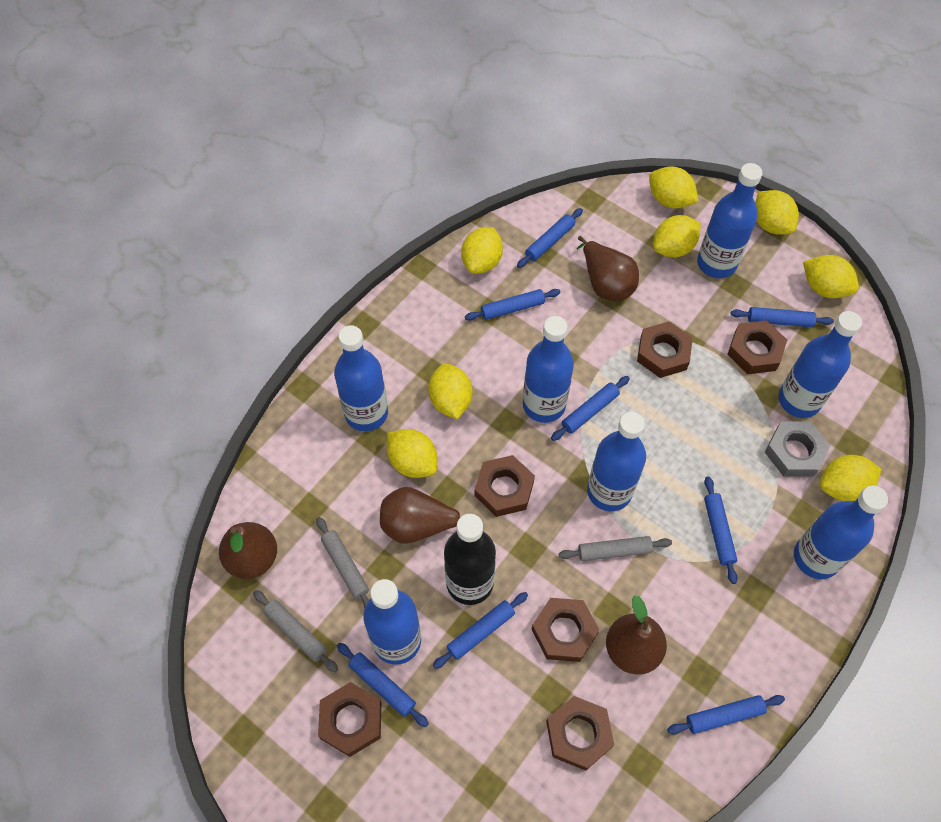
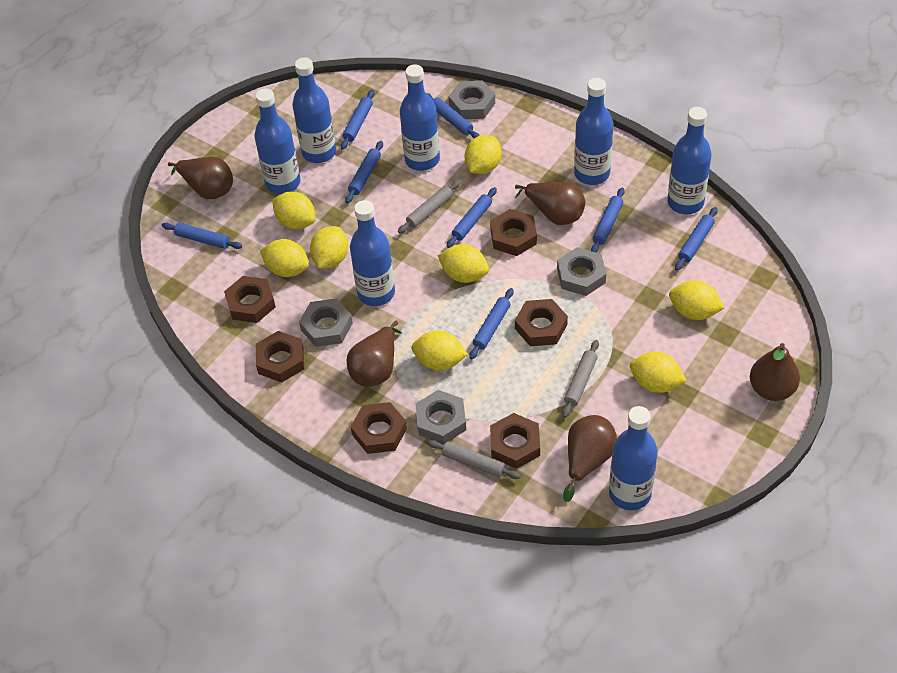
black bottle: [444,514,496,605] = 1 -> none = 0
brown pear: [219,522,277,579] [380,487,460,544] [577,236,639,301] [606,595,667,675] = 4 -> [168,157,233,199] [347,321,402,387] [515,181,586,225] [563,415,617,502] [750,343,800,401] = 5
grey nut: [765,421,830,477] = 1 -> [299,299,353,347] [416,390,466,444] [448,80,495,119] [557,247,606,296] = 4

